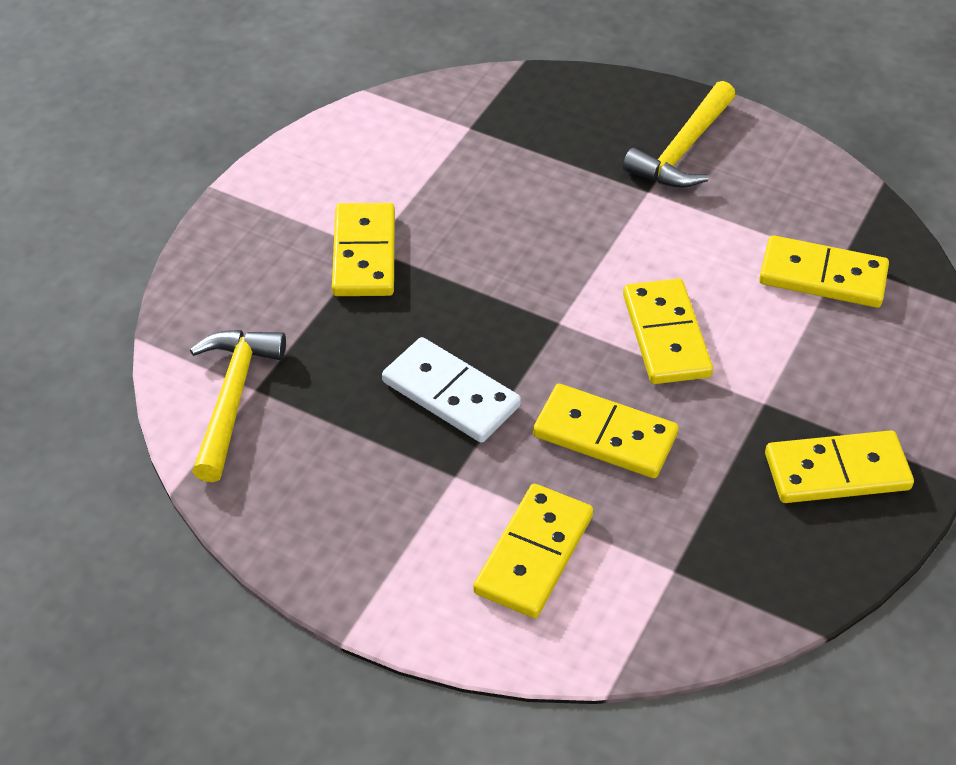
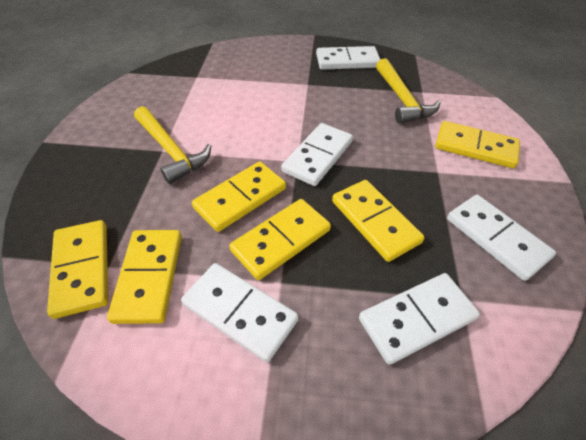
white domino: [382,337,521,443] = 1 -> [181,263,298,362] [281,123,353,186] [316,46,381,70] [359,273,480,365] [447,195,556,281] = 5

